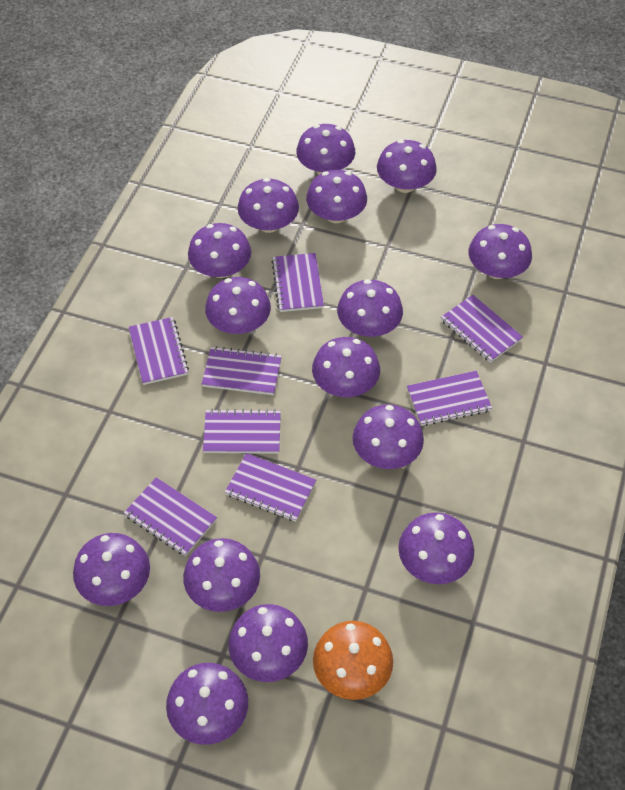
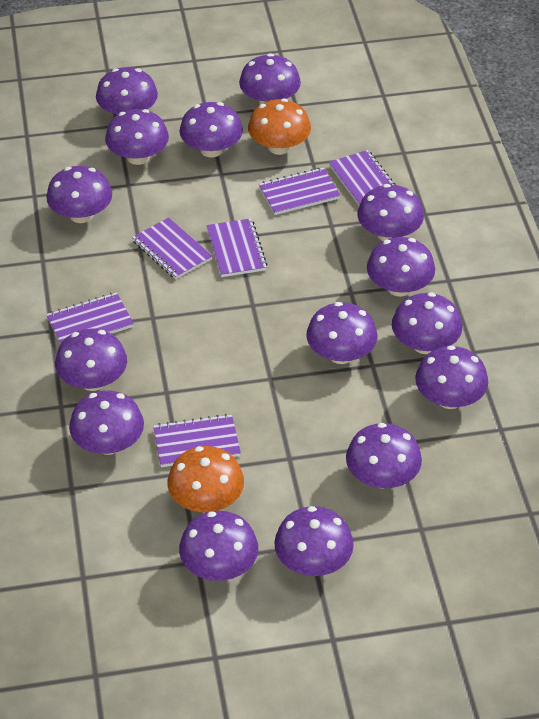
orange mushroom: [313,621,393,700] = 1 -> [168,446,244,512] [248,98,311,155] = 2
purple notebook: [124,477,217,556] [129,317,189,385] [202,346,282,395] [203,409,281,454] [225,453,316,522] [272,253,324,312] [407,371,492,426] [441,295,523,363] = 8 -> [46,292,134,344] [132,217,212,279] [153,414,241,467] [206,218,268,277] [259,168,340,215] [329,150,396,206] = 6

